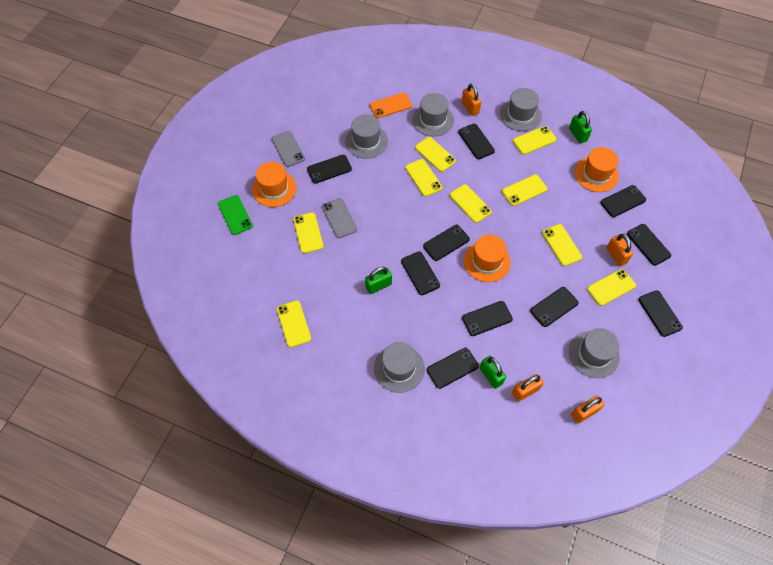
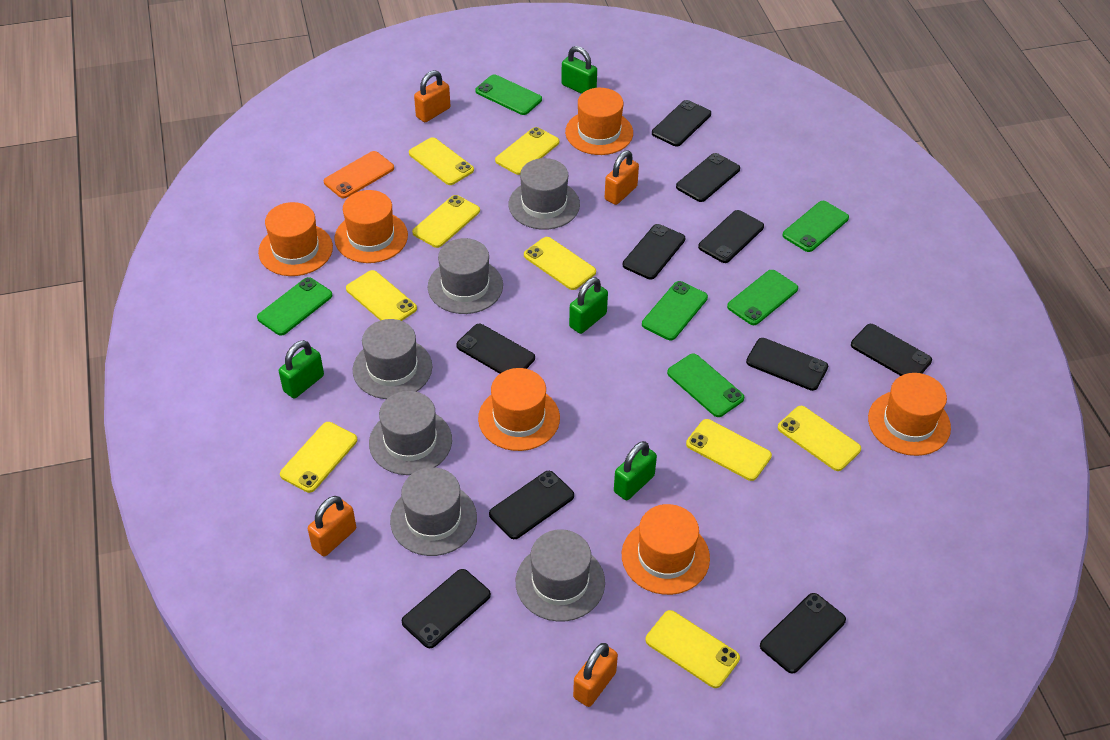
green padlock: [365,267,392,294] [480,356,506,389] [569,111,592,143] = 3 -> [279,340,324,398] [561,46,597,94] [569,277,608,334] [614,441,657,500] = 4
green phone: [218,195,253,235] = 1 -> [257,277,333,336] [476,74,542,115] [642,281,708,340] [667,354,744,417] [727,270,798,325] [783,201,849,252] = 6
grey hat: [345,114,388,158] [374,342,425,393] [412,93,454,136] [500,88,542,131] [569,328,620,378] = 5 -> [353,319,432,399] [369,391,452,475] [390,467,477,556] [428,238,503,314] [509,158,580,230] [516,529,605,622] = 6
grey phone: [272,131,305,167] [322,198,357,238] = 2 -> none = 0
orange hat: [252,162,297,207] [464,235,511,282] [575,147,619,192] = 3 -> [258,202,333,276] [334,190,408,263] [478,368,560,451] [565,88,633,155] [622,504,710,595] [868,373,951,456] = 6

